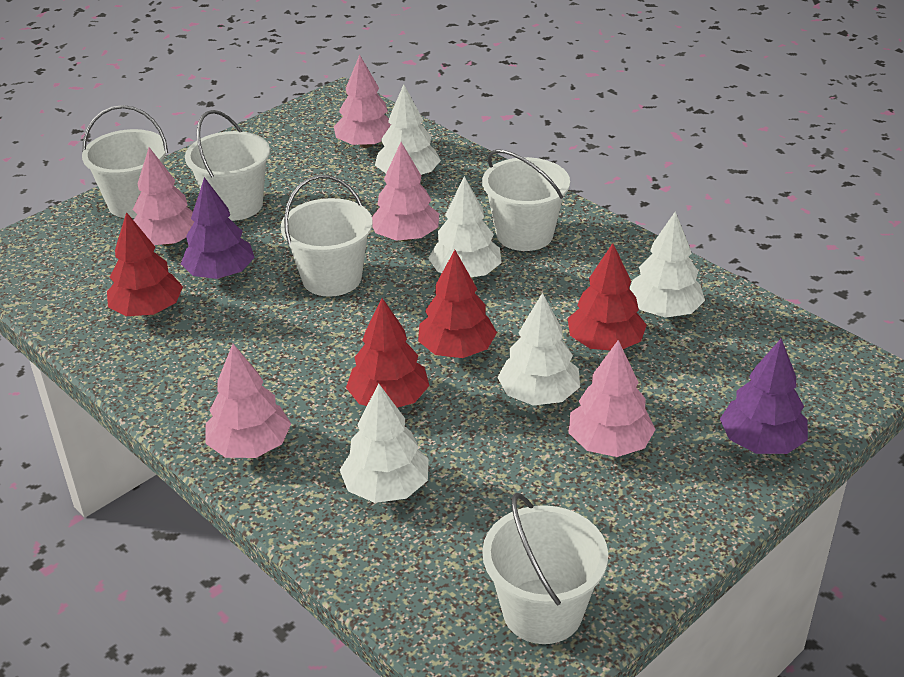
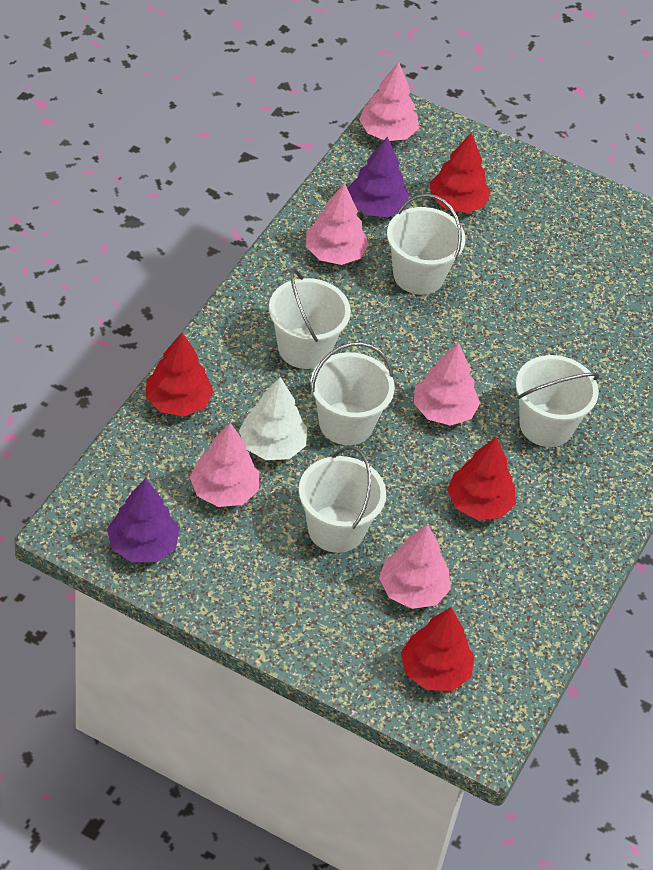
white tree: [340,383,429,503] [375,84,441,175] [428,176,502,277] [497,293,580,405] [629,212,705,318] = 5 -> [239,377,307,460] = 1

